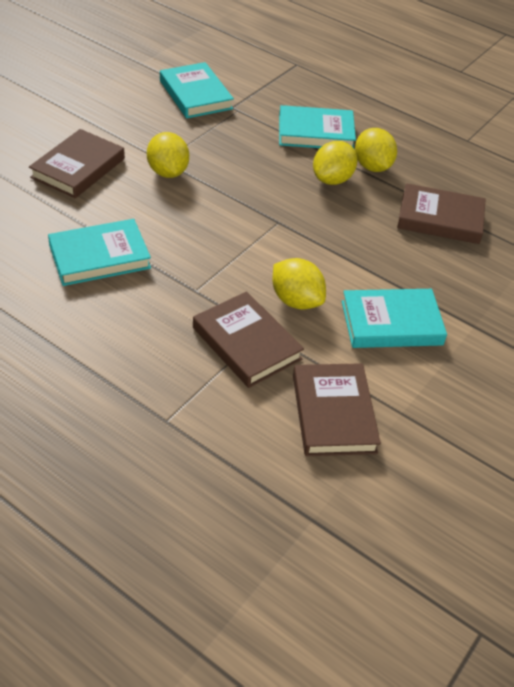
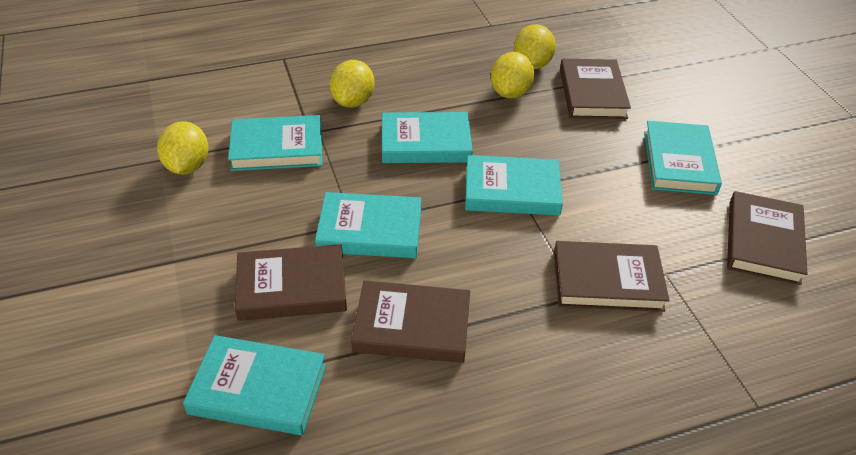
brown book: [29,129,125,198] [193,291,304,388] [293,363,381,456] [397,183,486,244] = 4 -> [235,244,347,321] [351,280,470,363] [554,241,669,312] [560,59,631,119] [727,191,807,285] = 5
turquoise book: [48,219,151,286] [160,62,234,118] [279,105,356,148] [341,289,447,348] = 4 -> [183,335,326,435] [228,115,323,171] [315,192,421,258] [382,112,473,163] [465,155,563,216] [644,121,722,195] = 6

